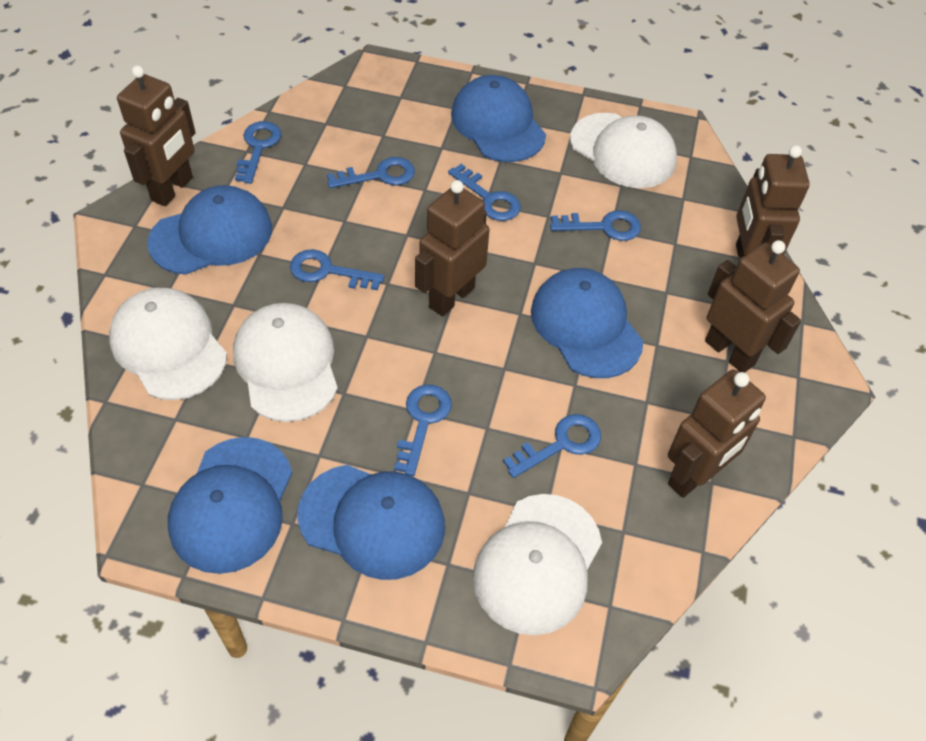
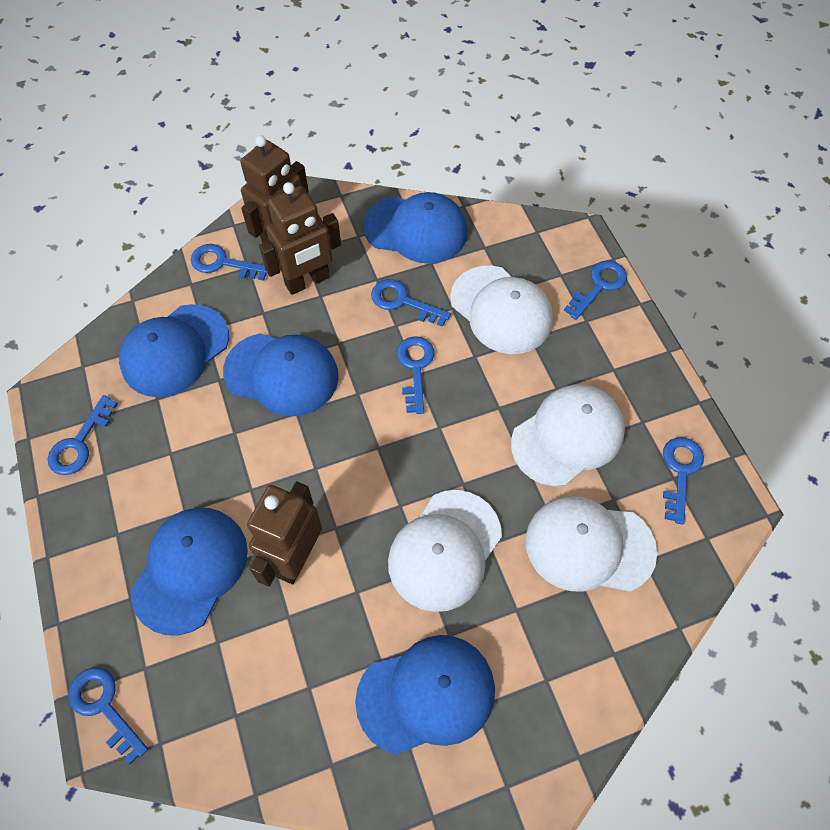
brown robot: [117,65,196,206] [415,180,490,316] [668,369,766,498] [705,240,801,373] [736,145,810,257] = 5 -> [240,135,309,243] [247,482,322,587] [259,182,341,295] = 3

